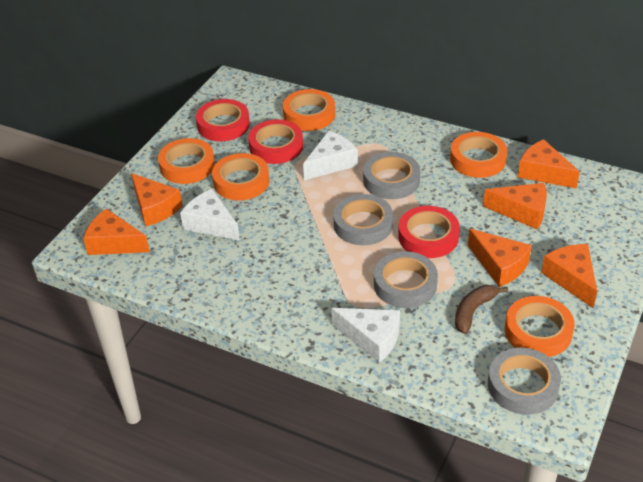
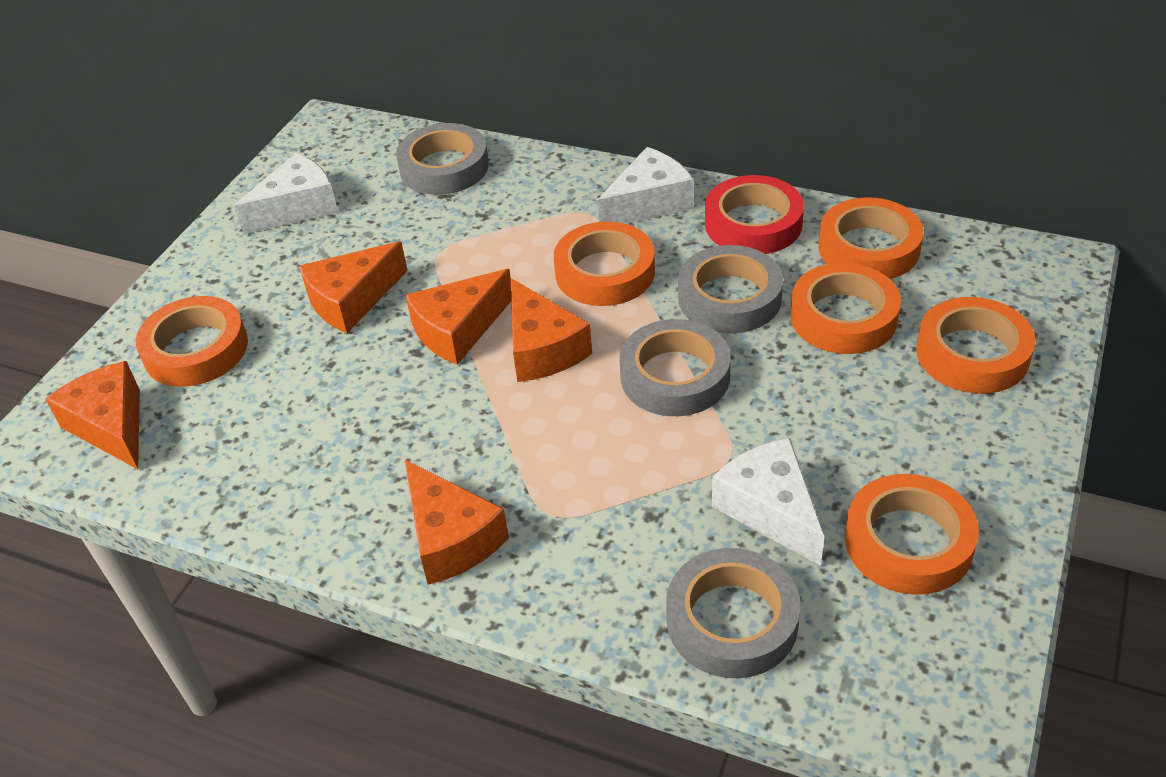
brown banana: [455,285,508,334] = 1 -> none = 0
orange cheese: [83,208,150,255] [131,173,183,227] [468,229,532,287] [483,183,547,229] [518,139,580,189] [541,244,597,308] = 6 -> [45,361,140,469] [299,241,408,333] [405,460,509,585] [406,269,511,365] [511,278,592,382] = 5
orange tape: [158,138,215,184] [212,153,269,200] [283,89,335,131] [450,132,507,178] [505,296,575,357] = 5 -> [136,296,248,387] [554,222,655,306] [791,263,901,354] [819,197,924,279] [845,474,979,595] [916,297,1035,394] = 6
red tape: [196,99,250,142] [248,120,303,164] [398,206,460,258] = 3 -> [705,175,804,254] = 1

